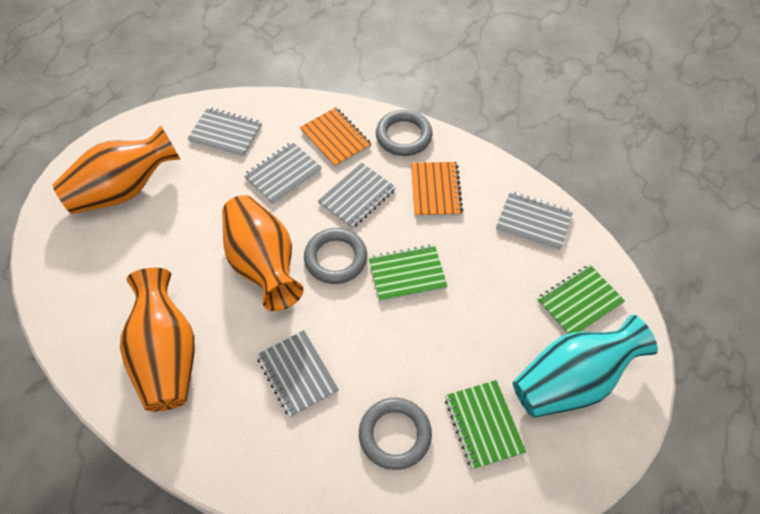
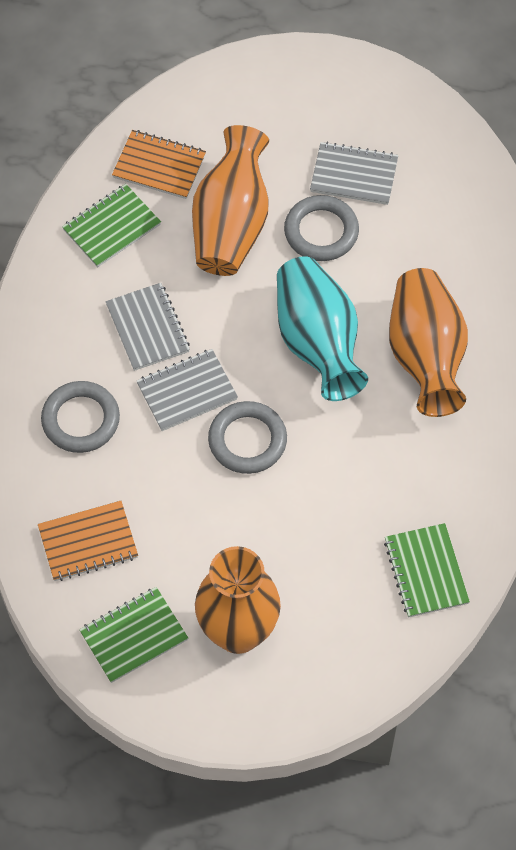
grey notebook: [187,108,262,157] [244,142,322,204] [257,330,339,418] [318,163,396,229] [496,192,573,251] = 5 -> [105,283,190,371] [137,349,238,431] [310,142,398,205] = 3

